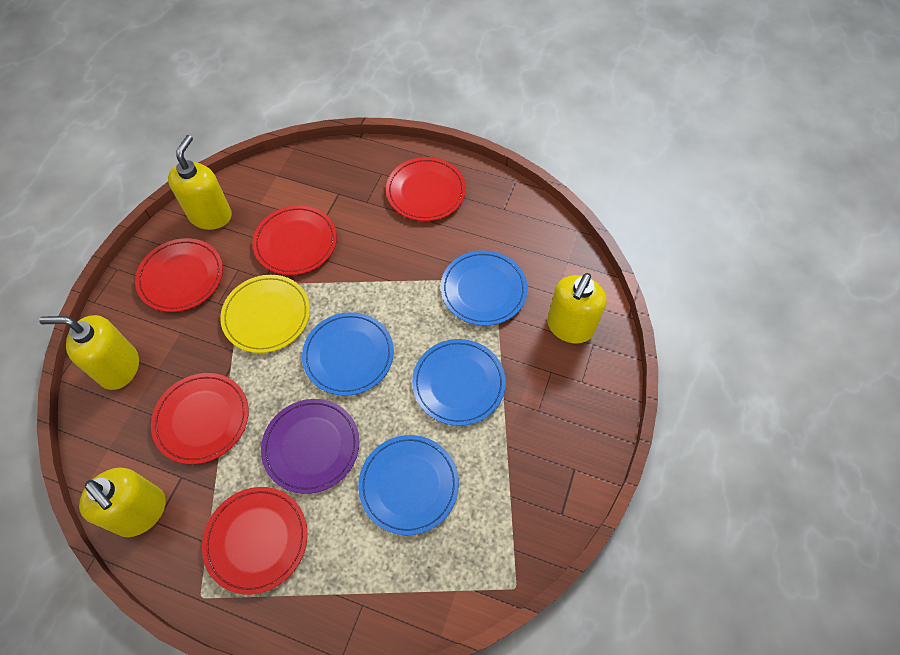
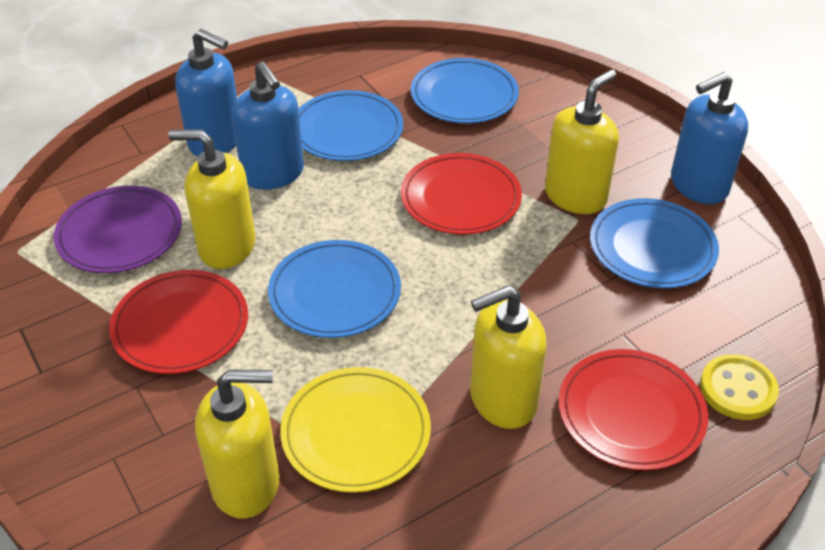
blue soap dispenser: none = 0 -> [175,29,237,157] [232,62,304,190] [671,72,748,204] = 3
red plate: [135,238,223,312] [151,373,249,464] [202,487,307,595] [252,205,337,275] [386,157,466,221] = 5 -> [109,270,248,374] [401,153,522,235] [559,349,708,471] = 3
yellow button: none = 0 -> [700,354,779,420] = 1

